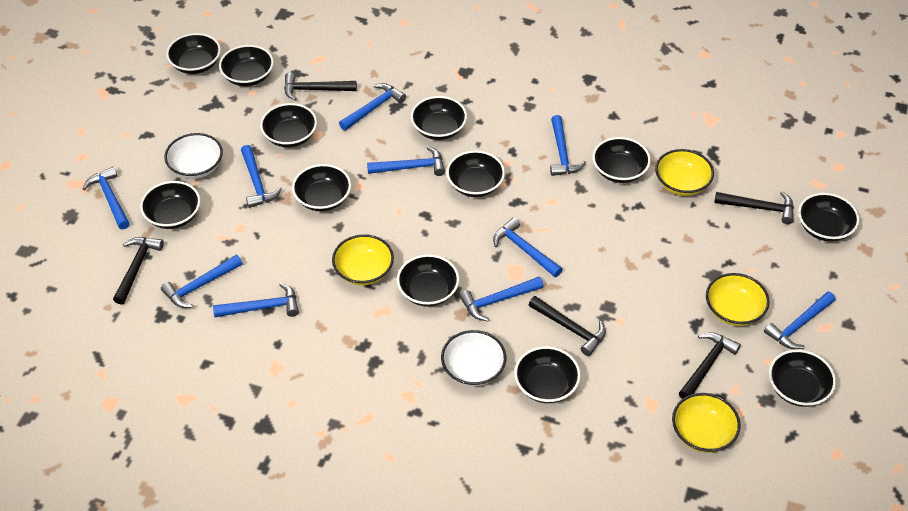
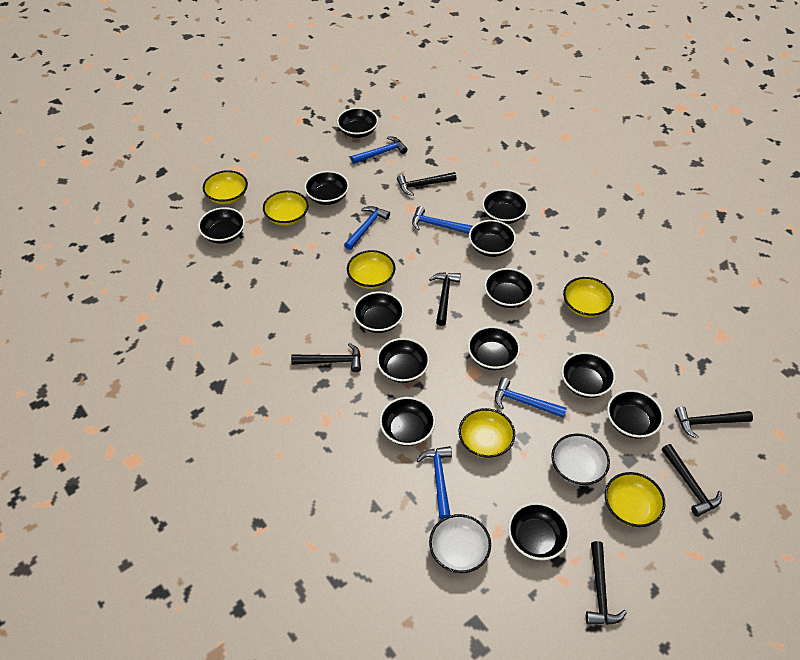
black bowl: [140,181,201,229] [166,33,221,74] [219,45,274,86] [260,103,317,148] [292,164,351,211] [397,254,459,307] [411,96,467,140] [446,150,505,197] [514,346,581,403] [592,137,651,183] [769,349,836,407] [798,193,859,242] = 12 -> [198,207,245,244] [304,171,349,205] [337,107,378,138] [353,291,404,333] [377,338,430,383] [379,397,436,446] [468,326,520,370] [469,220,516,257] [482,189,528,224] [484,268,534,308] [508,502,570,560] [561,352,616,398] [607,390,664,438] = 13
black hammer: [113,237,164,305] [284,72,357,101] [529,296,606,356] [679,332,741,399] [714,192,794,224] = 5 -> [291,343,361,372] [397,172,456,196] [429,272,461,326] [586,541,627,625] [662,444,722,517] [675,407,753,439] = 6
blue hammer: [83,167,130,229] [161,255,243,308] [213,283,299,317] [241,145,282,208] [339,83,406,131] [367,146,445,176] [459,277,544,321] [493,217,563,277] [550,115,586,176] [764,291,836,349] = 10 -> [344,206,390,250] [351,136,408,164] [412,206,472,234] [416,446,452,520] [495,377,567,418] = 5
yellow bowl: [332,234,394,285] [655,149,714,196] [672,393,741,453] [706,273,770,326] = 4 -> [203,170,248,204] [263,191,309,226] [347,250,395,289] [459,408,515,458] [563,277,614,318] [605,472,665,527] = 6

